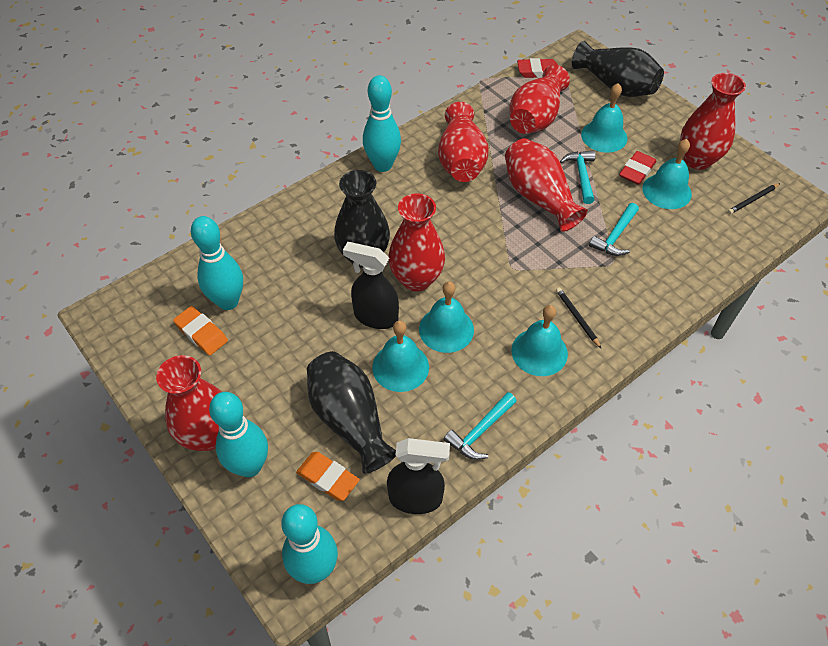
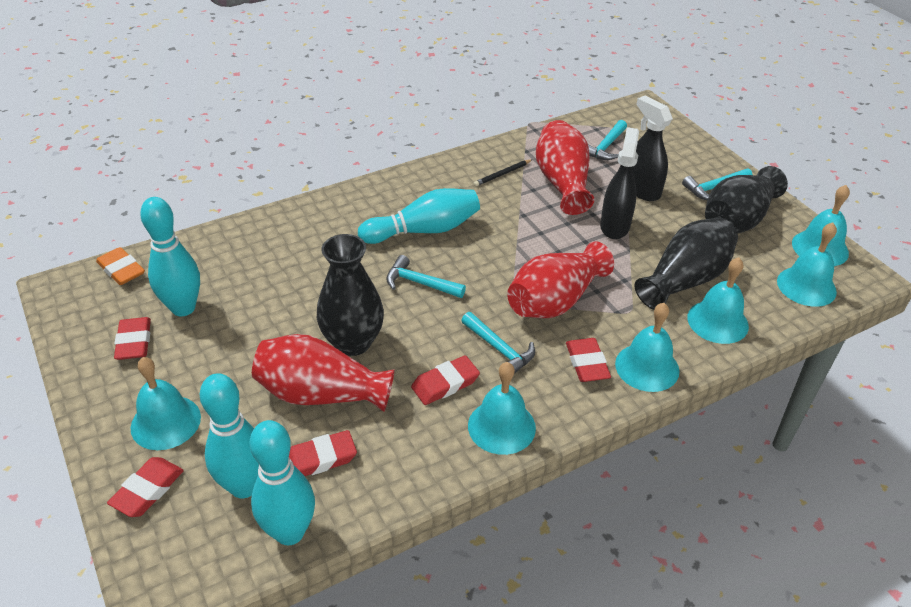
black pencil: [556,288,601,348] [728,183,780,214] = 2 -> [474,159,533,186] = 1
orange eraser: [173,306,228,355] [296,452,360,501] = 2 -> [96,247,145,285] = 1
red eraser: [517,58,558,78] [619,151,656,185] = 2 -> [107,457,184,517] [114,317,151,360] [289,430,357,476] [411,355,480,405] [566,338,611,382] = 5
red vase: [156,355,222,451] [388,193,445,292] [438,102,489,182] [505,138,588,232] [509,65,570,134] [680,73,746,170] = 6 -> [252,334,395,412] [507,241,614,318] [536,120,594,215] = 3
turquoise bell: [372,321,429,392] [419,281,474,353] [512,305,568,376] [581,83,627,153] [643,139,692,209] = 5 -> [130,357,201,450] [468,362,536,455] [615,303,680,392] [687,257,749,344] [777,222,837,307] [792,185,850,266] = 6
turquoise hammer: [444,392,517,460] [560,150,595,204] [589,203,639,256] = 3 -> [386,255,466,298] [461,312,535,374] [588,120,627,160] [682,168,752,200] = 4

